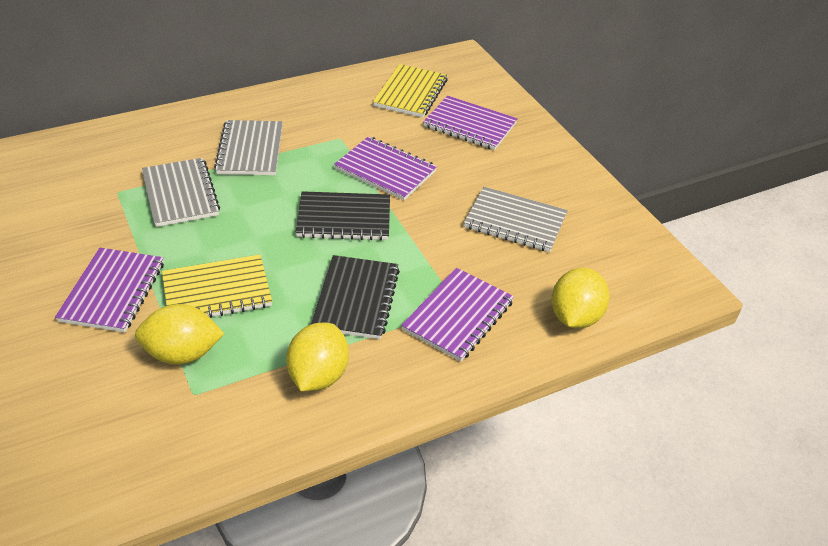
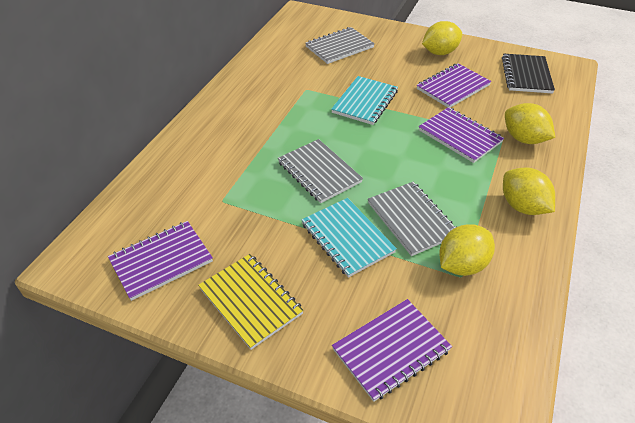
black notebook: [296,191,390,240] [311,255,400,339] = 2 -> [502,54,555,94] = 1
turquoise notebook: none = 0 -> [301,198,397,278] [331,76,398,125] = 2
yellow lemon: [135,304,224,365] [286,322,349,391] [552,268,609,329] = 3 -> [422,21,462,55] [439,224,495,276] [503,168,555,215] [505,103,555,144] = 4
yellow notebook: [162,254,272,318] [373,64,448,118] = 2 -> [198,254,304,350] = 1

